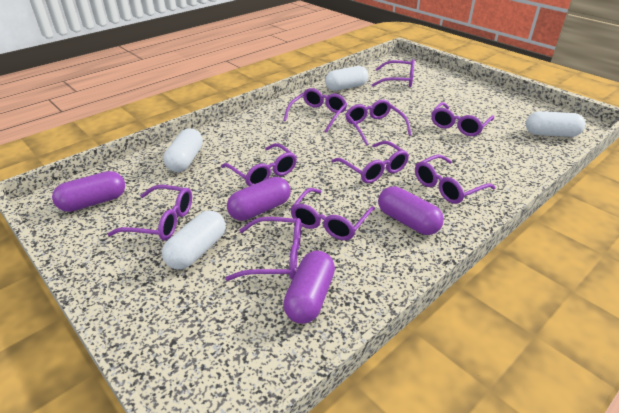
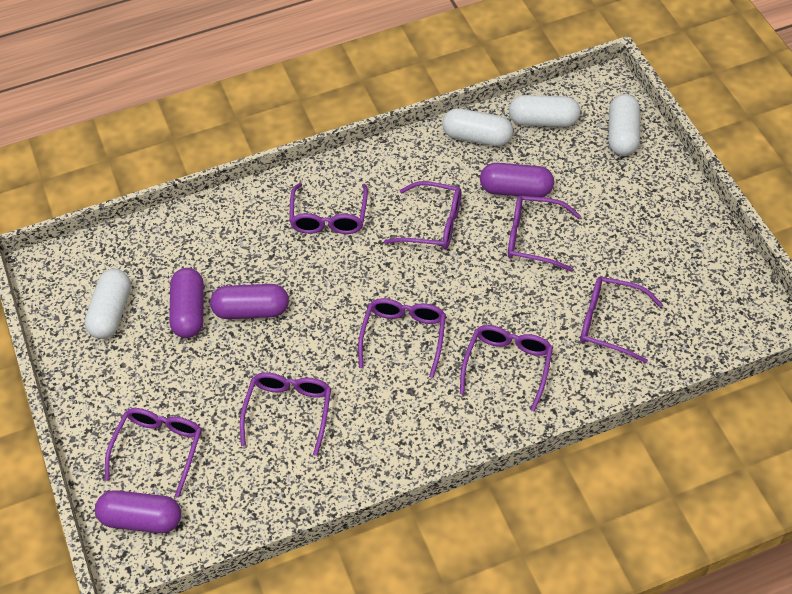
purple glasses: [108,185,192,240] [221,143,297,186] [225,217,301,281] [283,88,347,133] [290,188,375,240] [331,141,409,183] [345,100,412,146] [372,59,415,87] [415,155,496,204] [431,102,494,136] = 10 -> [105,408,202,498] [240,372,331,456] [289,183,368,234] [358,298,446,378] [384,181,461,249] [460,325,553,412] [508,196,581,272] [580,277,662,363] = 8

